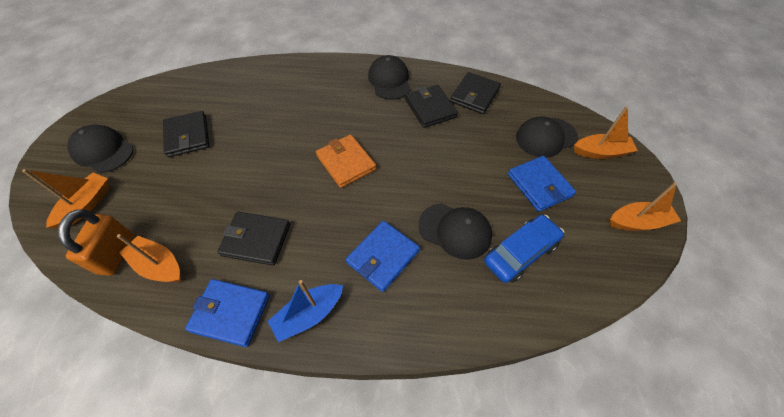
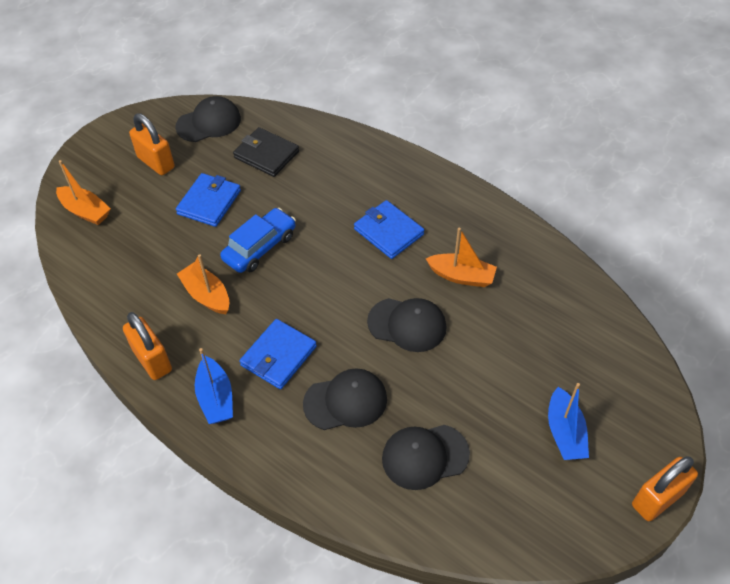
black wallet: [163,111,209,157] [218,212,290,266] [405,85,458,128] [450,72,501,114] = 4 -> [233,127,299,177] = 1
blue boat: [267,280,343,342] = 1 -> [195,348,233,424] [548,383,589,460] = 2
orange boat: [22,169,109,229] [117,234,182,282] [574,106,638,159] [609,182,681,231] = 4 -> [56,160,111,225] [177,254,229,314] [426,228,497,287] = 3
orange padlock: [58,209,134,276] = 1 -> [123,312,172,380] [129,113,175,175] [632,456,698,521] = 3
orange wallet: [316,134,376,188] = 1 -> none = 0

